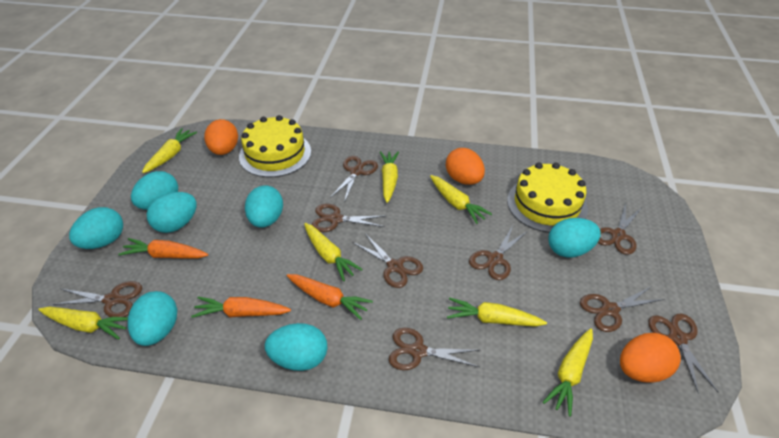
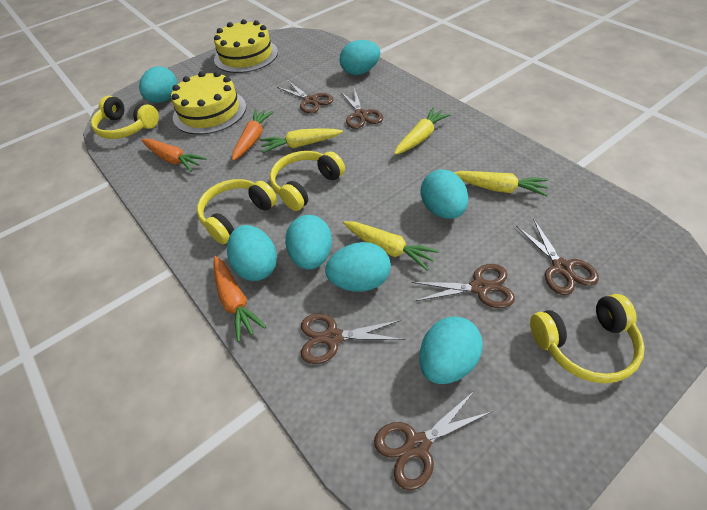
brown scissors: [52,281,142,317] [312,204,385,232] [330,156,378,202] [352,233,423,288] [389,328,479,370] [469,225,528,280] [580,286,665,332] [598,203,641,255] [649,314,718,394] = 9 -> [277,81,333,114] [301,313,405,364] [341,88,383,129] [374,390,491,490] [412,264,515,308] [516,219,599,295] = 6
orange egg: [204,119,238,155] [446,148,485,185] [620,333,681,383] = 3 -> none = 0
yellow carrot: [38,306,128,340] [142,128,197,173] [304,223,363,281] [380,151,399,203] [430,175,492,224] [447,298,547,327] [543,328,593,417] = 7 -> [260,128,343,153] [343,221,439,270] [394,107,451,155] [453,171,548,196] = 4
yellow headphones: none = 0 -> [91,95,159,139] [197,179,277,244] [270,151,345,211] [530,294,645,384] = 4

